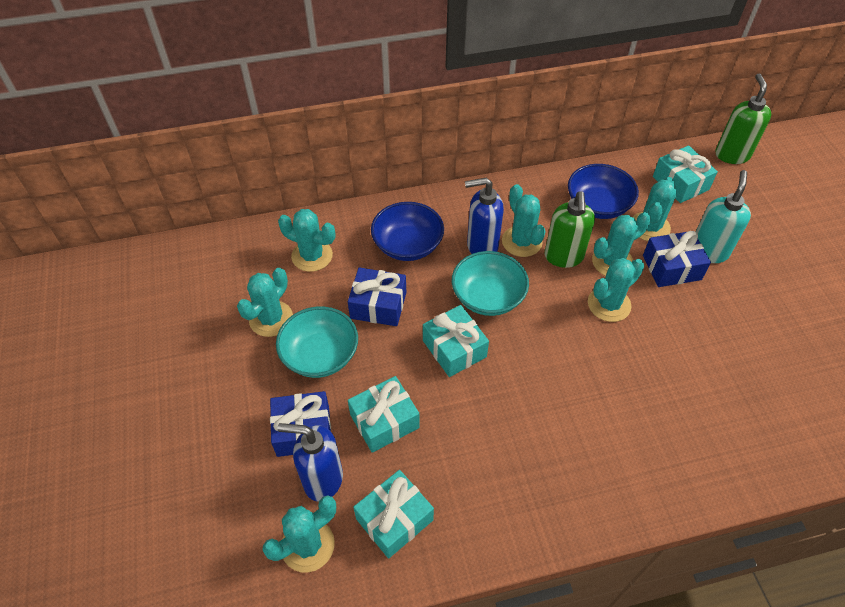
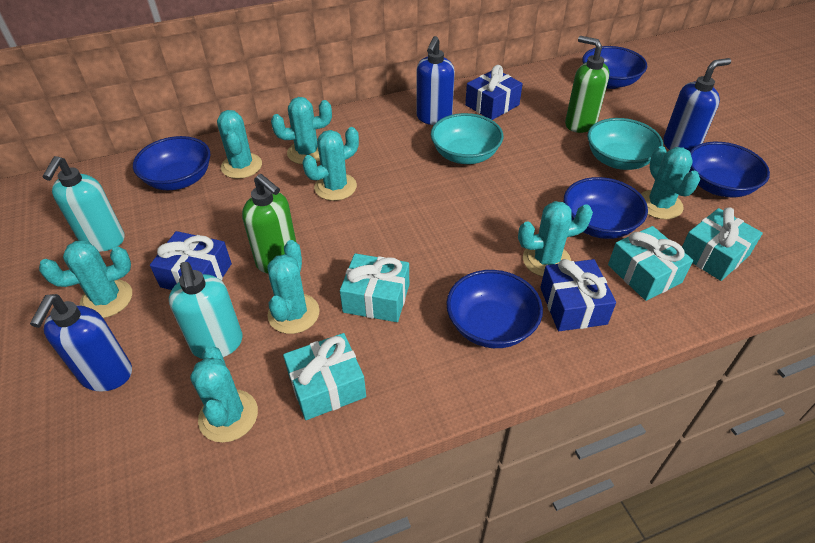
blue bowl: [371,202,444,261] [568,164,639,219] = 2 -> [133,136,211,190] [446,270,543,348] [564,177,648,239] [582,46,647,89] [689,142,770,197] = 5
blue soap dispenser: [277,423,343,502] [465,178,504,254] = 2 -> [30,294,132,391] [416,36,455,125] [663,58,731,151] = 3
turquoise cactus: [237,268,293,337] [262,495,336,572] [278,209,335,272] [502,184,546,257] [588,258,644,322] [592,212,651,276] [633,177,677,241] = 7 -> [39,240,132,318] [190,346,258,443] [217,110,262,179] [267,240,320,334] [271,97,332,164] [303,127,359,201] [518,201,593,277] [641,146,700,219] = 8
turquoise soap dispenser: [696,170,751,263] = 1 -> [43,156,125,252] [169,262,243,359] = 2

